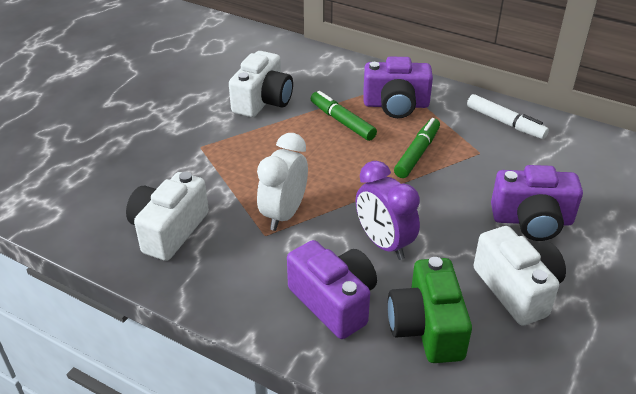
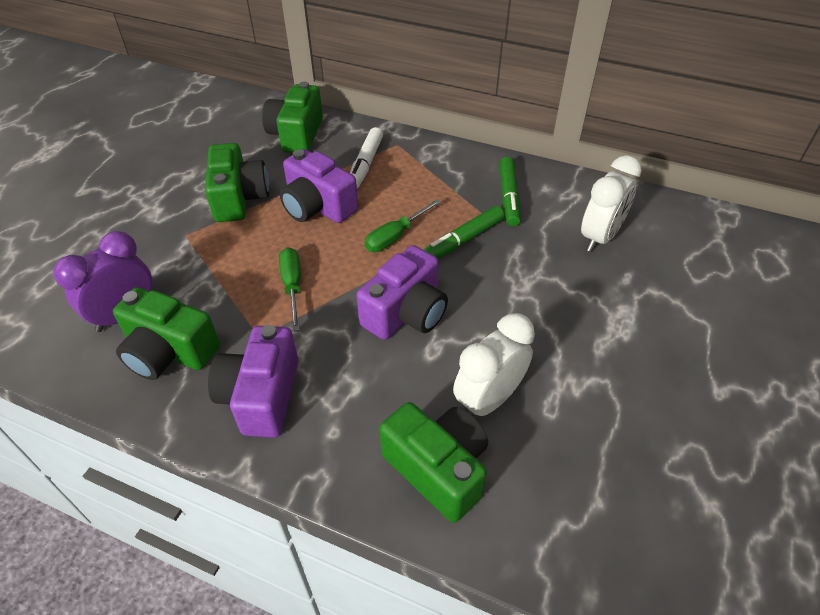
green camera: [388,257,472,363] = 1 -> [113,287,220,380] [205,143,269,222] [262,82,323,153] [379,402,488,523] = 4
green screwdriver: none = 0 -> [279,247,301,331] [364,199,441,252] = 2
white camera: [126,172,209,261] [229,51,293,117] [474,226,566,326] = 3 -> none = 0
white clock: [257,133,308,231] = 1 -> [453,313,535,417] [581,155,642,252] = 2

